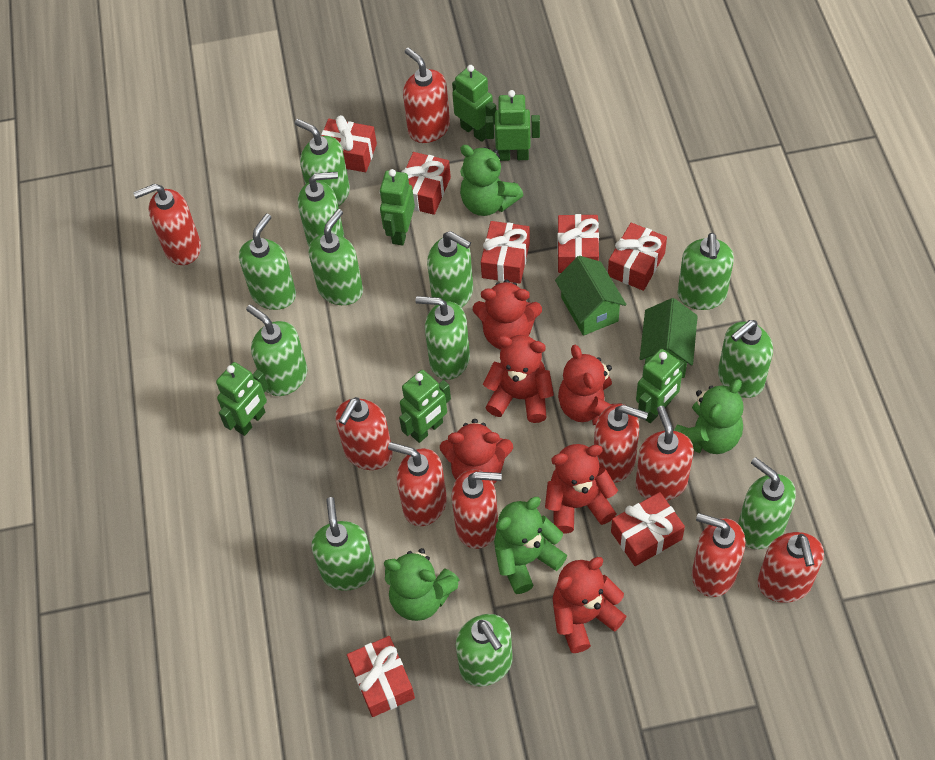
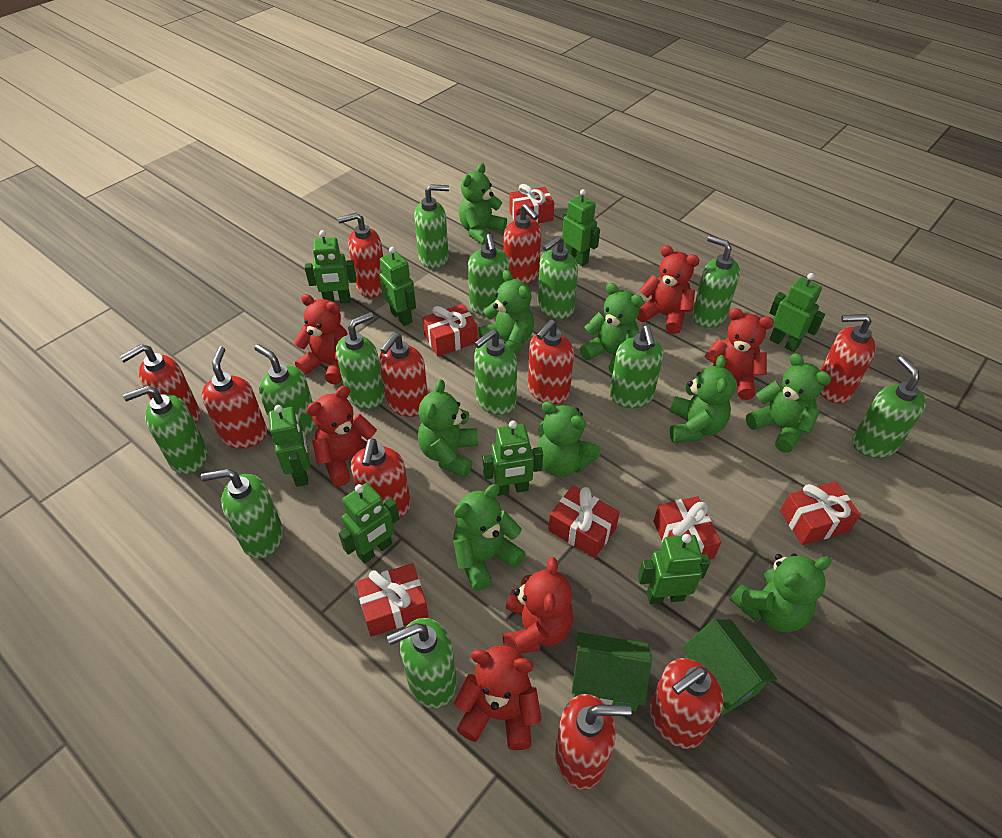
green robot: [216,362,268,436] [379,169,415,245] [399,370,451,443] [452,65,496,142] [485,90,540,161] [636,349,684,423] = 6 -> [269,405,310,487] [305,230,357,303] [338,483,400,564] [379,247,416,326] [482,421,543,496] [562,189,600,266] [638,534,710,604] [769,273,825,352] = 8
green teddy bear: [384,548,459,621] [460,145,523,216] [494,497,567,594] [674,379,744,454] = 4 -> [418,379,478,477] [453,484,525,591] [459,163,507,245] [478,270,534,354] [537,401,600,477] [580,283,644,374] [670,355,736,443] [730,553,832,632] [746,353,831,453] = 9
red gift: [321,115,377,172] [347,636,415,717] [401,152,451,215] [481,221,530,284] [557,214,599,273] [608,223,667,291] [611,492,685,566] = 7 -> [356,563,428,637] [422,304,478,357] [509,184,554,223] [548,485,620,558] [653,496,721,559] [780,481,861,545] = 6
red soap dispenser: [133,184,201,265] [335,397,393,470] [388,442,447,526] [403,47,450,143] [451,469,502,549] [594,404,648,483] [635,406,694,501] [692,513,745,597] [757,532,824,603] = 9 -> [119,344,200,423] [201,346,267,449] [337,213,383,298] [351,438,411,518] [379,333,428,417] [504,204,541,284] [528,320,574,404] [555,694,632,790] [650,658,723,749] [820,314,876,404] = 10

